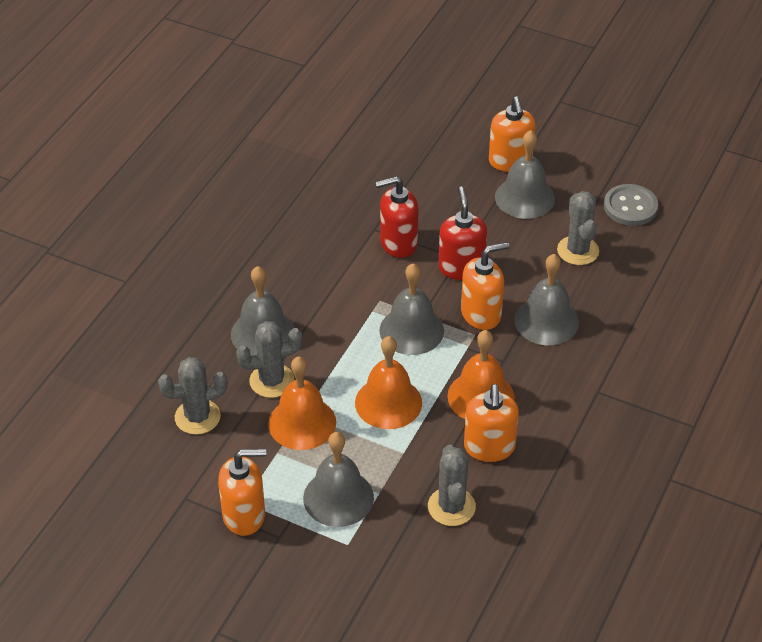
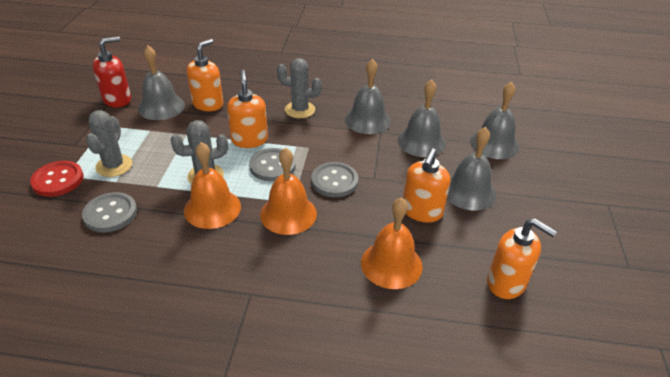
grey button: [604,184,658,226] = 1 -> [82,192,137,233] [249,148,296,181] [311,162,358,197] = 3
grey cactus: [158,357,228,435] [236,321,302,398] [428,445,476,526] [557,191,599,265] = 4 -> [86,110,132,177] [171,120,228,184] [277,58,322,118] = 3
red button: none = 0 -> [30,161,83,197] = 1
red soap dispenser: [375,176,418,258] [438,187,487,280] = 2 -> [93,36,131,107] = 1

